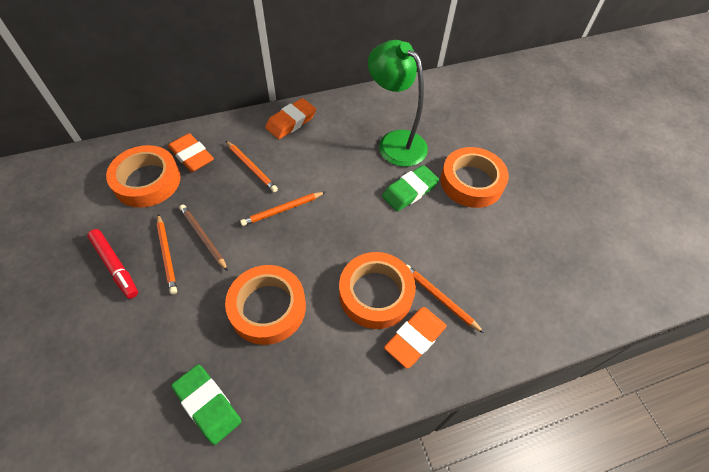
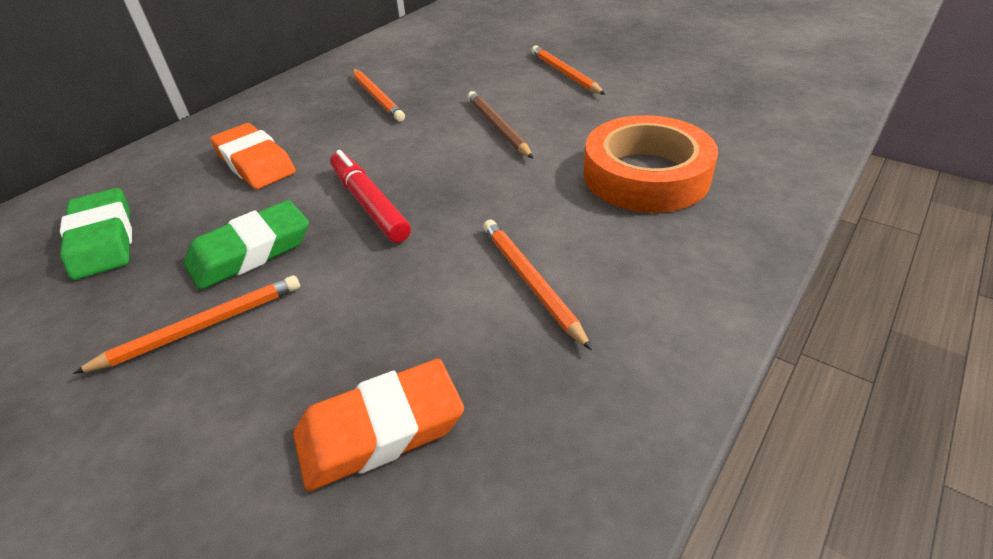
green lamp: [368,40,428,167] = 1 -> none = 0
orange eraser: [168,133,214,172] [265,98,316,139] [384,307,447,369] = 3 -> [210,123,296,189] [293,359,464,491] = 2
orange tape: [106,145,181,207] [225,265,306,345] [339,252,416,329] [440,147,509,208] = 4 -> [584,115,718,213] = 1

